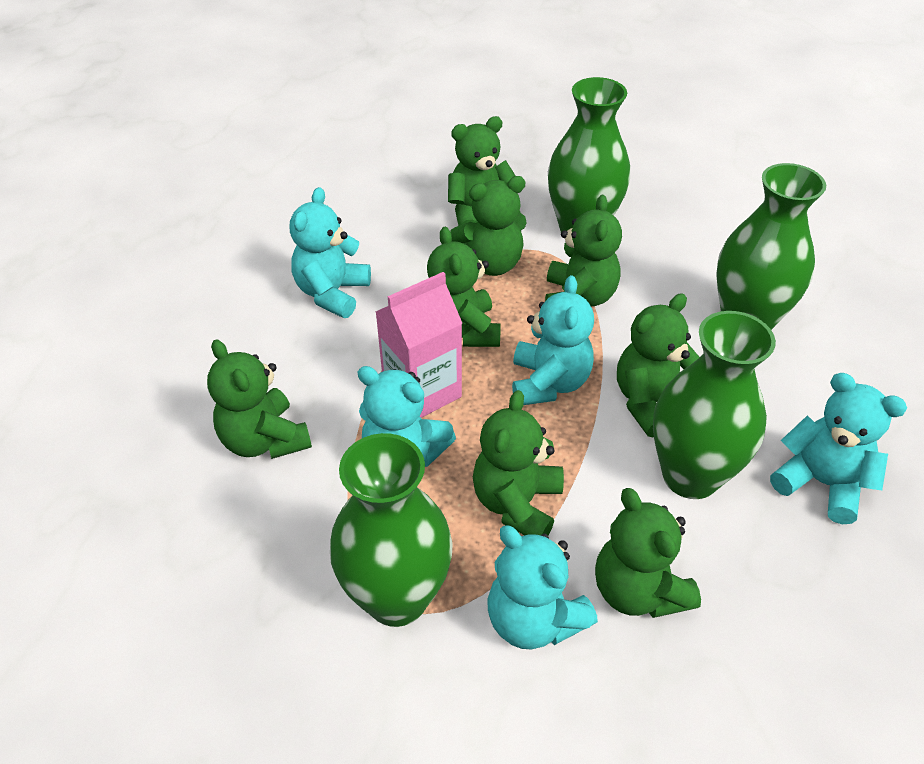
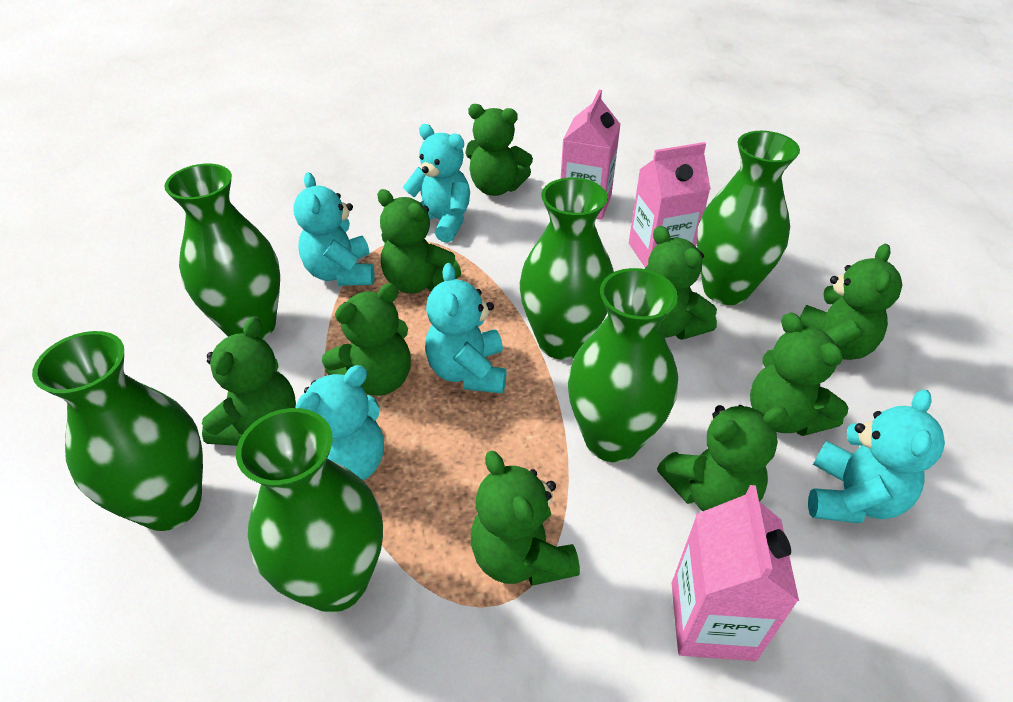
green teddy bear: [207,339,312,459] [427,227,501,347] [448,116,520,226] [450,176,527,276] [473,390,564,535] [545,195,622,306] [595,488,701,618] [617,293,699,437] = 8 -> [202,317,296,446] [322,283,411,396] [377,189,461,294] [465,104,533,196] [471,450,580,586] [645,226,717,340] [657,405,789,511] [750,312,849,436] [800,244,902,360] = 9
green vase: [330,433,453,627] [548,77,630,232] [653,311,776,499] [716,163,826,330] = 4 -> [32,331,203,531] [164,164,280,339] [236,408,383,612] [520,177,614,360] [568,268,678,462] [697,131,800,305] = 6
pink carton: [376,272,462,418] = 1 -> [561,90,621,220] [629,142,711,268] [672,485,799,661] = 3

